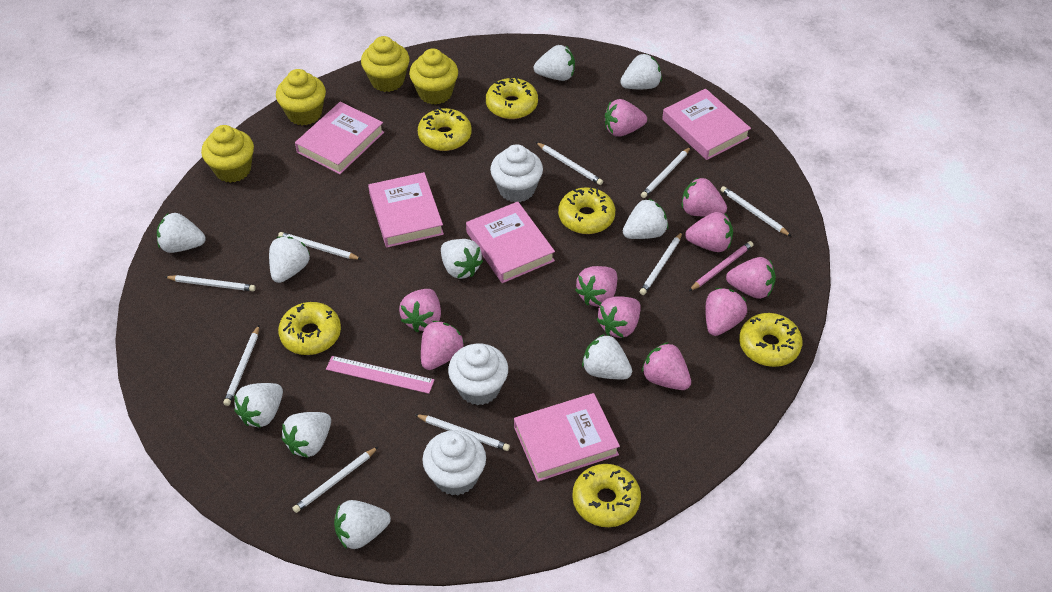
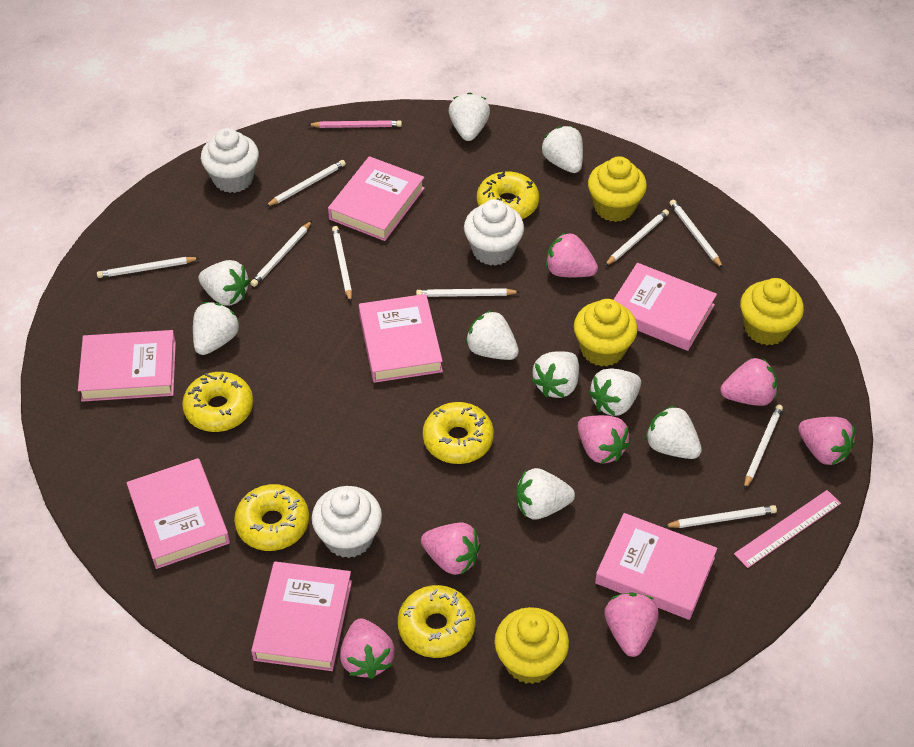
pink book: [295,102,384,174] [368,172,444,248] [466,202,555,283] [514,393,620,482] [662,89,751,160] = 5 -> [78,330,176,402] [126,458,230,569] [251,561,352,671] [328,156,425,241] [359,294,443,383] [595,513,717,620] [614,263,717,351] = 7
pink strawberry: [399,289,441,332] [421,321,464,370] [575,266,617,307] [596,296,641,338] [605,99,647,137] [642,342,691,390] [681,177,727,217] [685,212,733,252] [705,288,747,336] [726,257,776,299] = 10 -> [340,618,395,679] [421,523,481,575] [546,232,598,277] [578,415,630,464] [604,593,659,657] [720,358,777,406] [798,417,855,465] = 7
white strawberry: [157,213,206,253] [234,383,283,428] [269,236,310,283] [282,412,331,458] [334,500,391,549] [441,239,483,279] [534,45,575,81] [582,334,632,379] [620,53,662,89] [623,198,668,239] = 10 -> [193,302,240,355] [198,260,250,306] [449,93,490,141] [466,310,519,360] [517,468,575,520] [532,351,579,398] [541,126,583,173] [589,368,641,416] [645,406,702,459] = 9
yellow donut: [278,302,341,355] [418,108,471,151] [486,77,538,119] [558,187,615,234] [572,464,641,527] [739,313,803,367] = 6 -> [182,372,253,432] [234,484,309,551] [398,585,476,658] [423,402,494,464] [477,171,539,219] = 5

